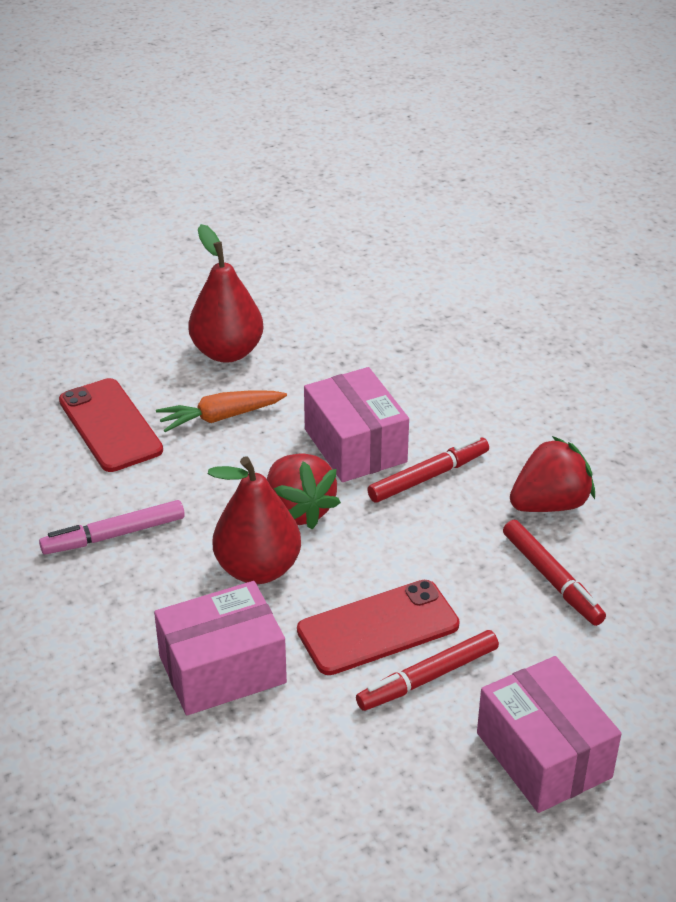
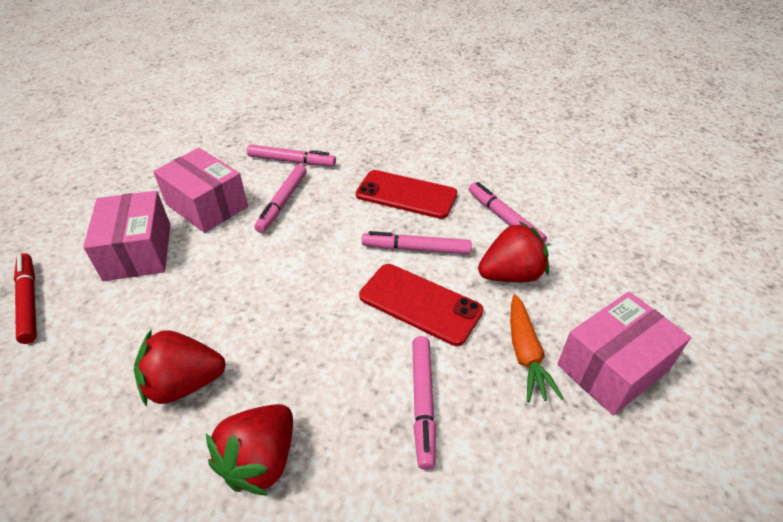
pink marker: [39,500,185,555] = 1 -> [247,144,336,166] [254,165,307,233] [362,231,472,255] [412,336,436,470] [469,182,547,243] = 5
red marker: [356,630,499,711] [367,436,489,503] [503,520,606,626] = 3 -> [14,253,37,344] = 1
red pear: [188,224,264,363] [208,456,301,584] = 2 -> none = 0
red strawberry: [267,453,341,529] [510,436,595,512] = 2 -> [134,329,226,407] [206,404,293,496] [478,221,549,282] = 3

